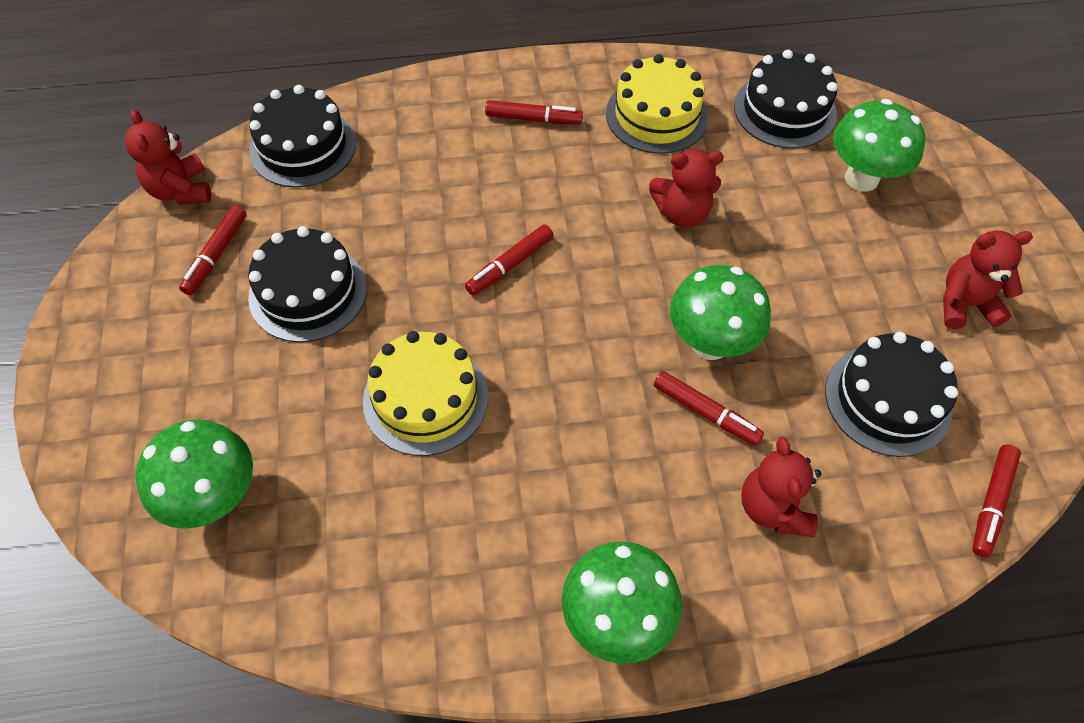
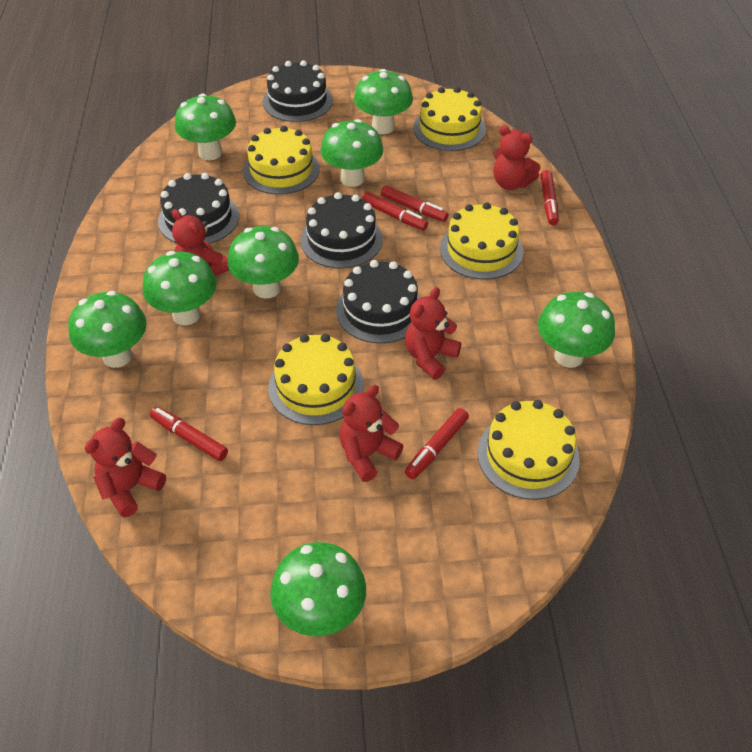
green mushroom: [136,419,253,529] [562,542,682,664] [670,265,771,360] [833,99,926,192] = 4 -> [68,291,147,368] [143,251,217,325] [175,93,236,160] [228,226,299,299] [270,542,366,636] [320,119,383,187] [354,69,413,134] [538,292,615,368] = 8
red teddy bear: [125,110,211,205] [649,148,724,227] [741,436,822,537] [943,230,1033,329] = 4 -> [84,418,166,517] [172,209,229,276] [339,385,403,482] [405,287,461,380] [493,125,540,190] = 5
yellow cake: [363,331,488,456] [606,54,708,154] = 2 -> [243,126,320,195] [268,334,364,425] [413,87,486,151] [440,202,523,280] [477,400,580,500] = 5

